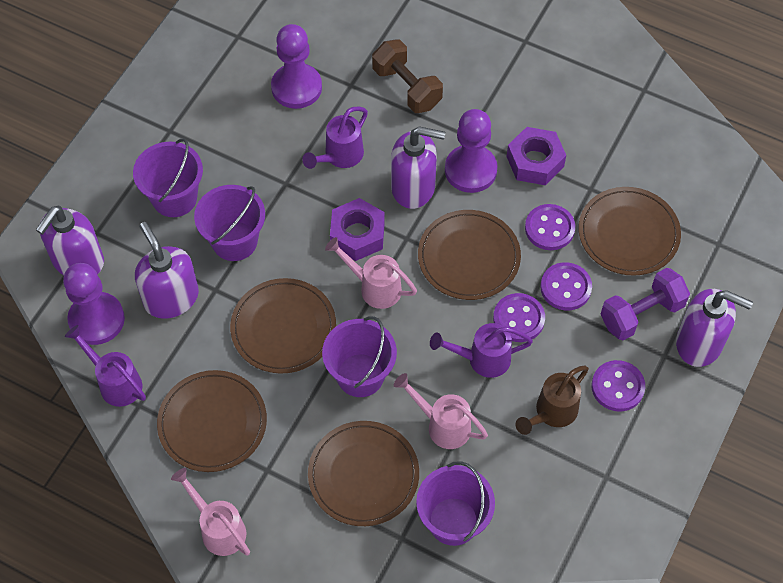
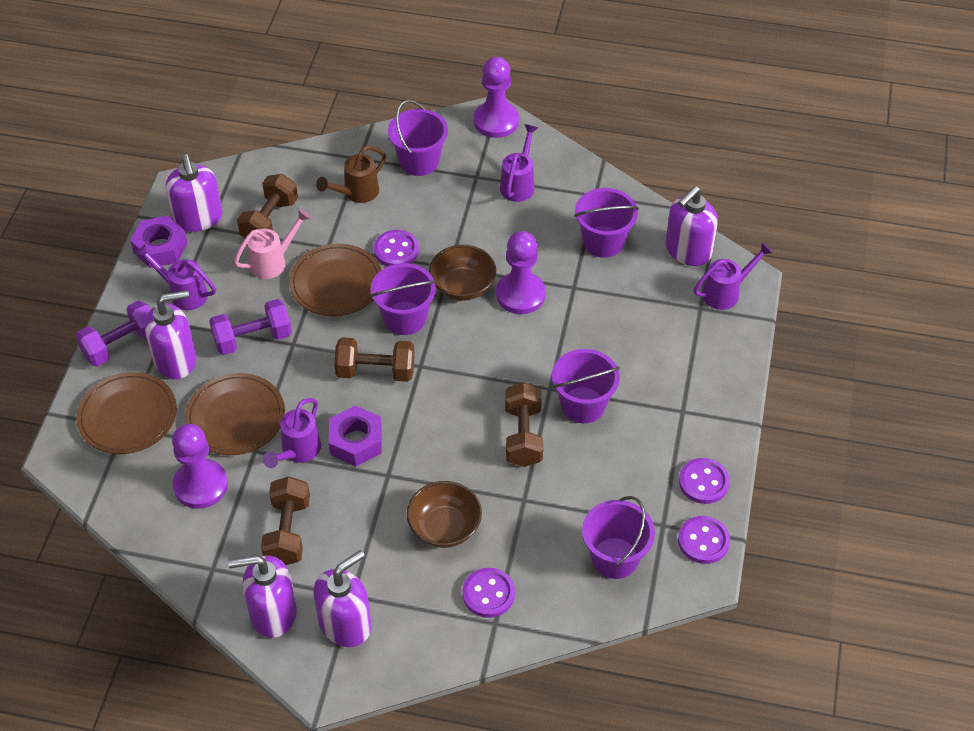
brown bowl: none = 0 -> [407,481,482,548] [429,245,496,301] = 2
brown dumbbell: [372,39,443,113] = 1 -> [237,174,298,238] [261,476,310,565] [334,337,415,382] [505,382,543,467] = 4
brown plate: [157,370,267,472] [230,278,336,374] [308,421,419,526] [418,210,521,300] [579,187,681,276] = 5 -> [76,372,177,454] [185,373,285,455] [289,243,381,316] = 3
pink watering can: [171,468,250,556] [325,237,417,309] [394,373,488,449] = 3 -> [234,209,311,279] = 1
purple bucket: [133,138,203,217] [194,185,265,261] [322,316,397,397] [416,461,495,546] = 4 -> [370,263,436,335] [388,100,448,176] [552,349,620,423] [574,188,639,258] [582,496,655,579] = 5
purple dumbbell: [601,268,690,341] = 1 -> [76,300,151,367] [209,299,292,355] = 2
purple soap dispenser: [36,206,104,275] [135,222,199,319] [391,126,445,209] [676,289,753,367] = 4 -> [145,290,196,379] [166,154,223,232] [228,555,297,638] [314,550,371,647] [665,186,718,266] = 5
purple watering can: [65,325,146,407] [302,106,368,169] [430,323,533,378] = 3 -> [135,244,216,310] [263,398,321,468] [500,124,538,202] [694,242,773,310] = 4

